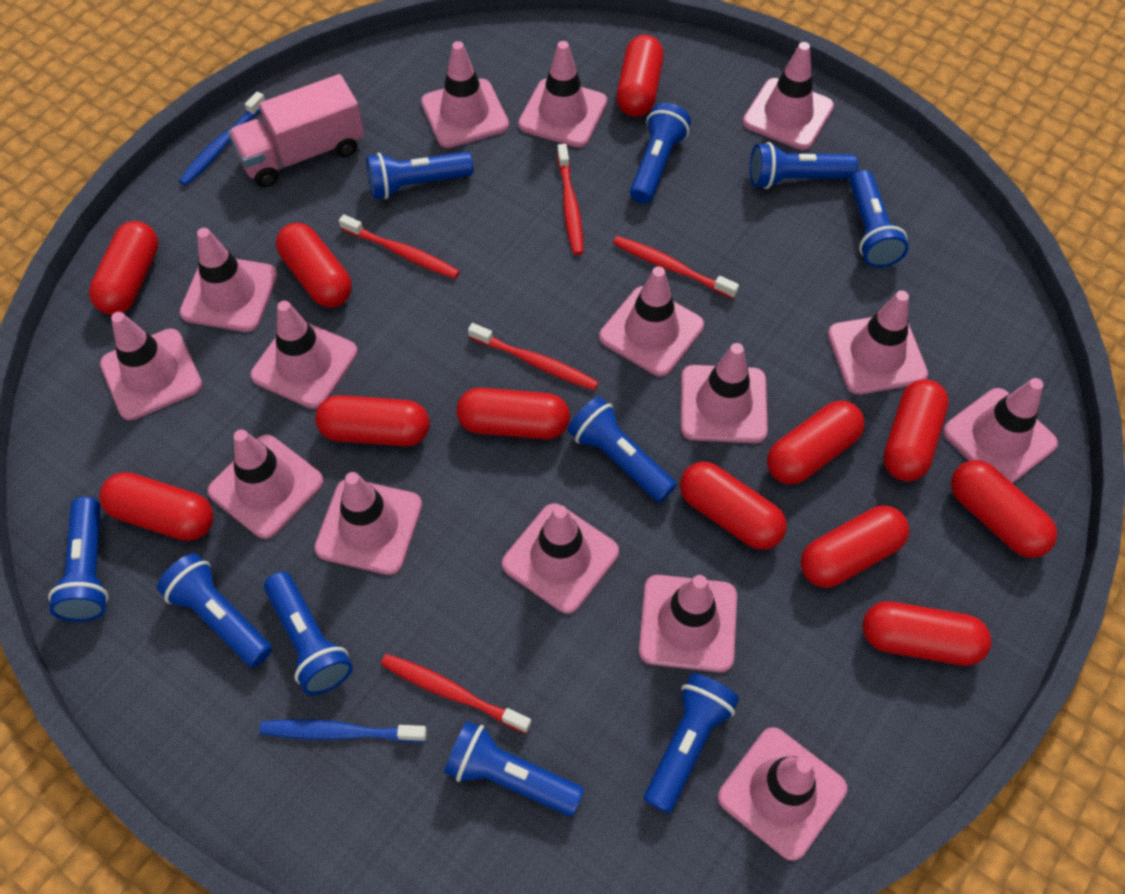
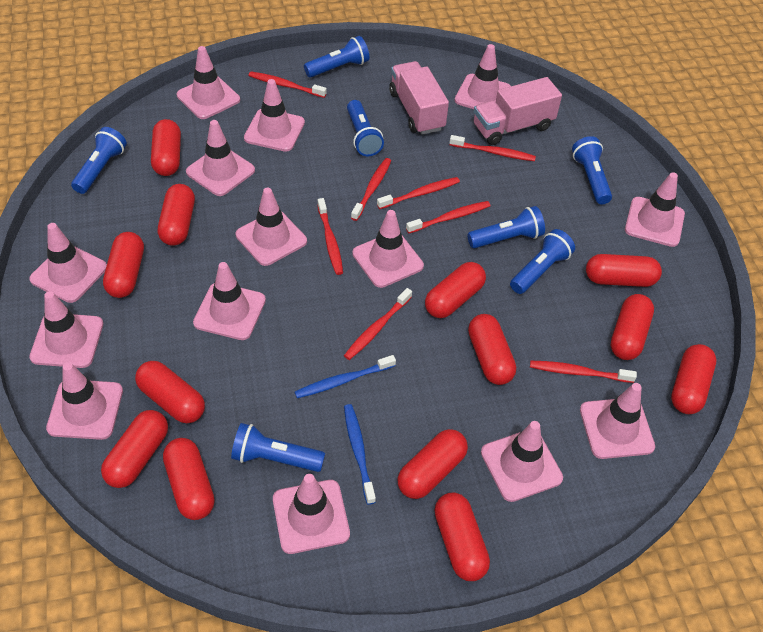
blue flashlight: [48,497,109,622] [157,553,272,667] [264,572,353,695] [366,152,473,199] [444,721,584,816] [568,397,676,502] [630,103,691,204] [644,673,739,814] [750,142,858,189] [850,170,909,268] = 10 -> [71,127,127,194] [231,423,325,472] [304,36,369,77] [347,100,384,156] [467,206,545,248] [510,229,575,294] [572,136,612,204] = 7
pink traffic cone: [100,312,202,420] [180,228,278,332] [207,429,324,539] [251,301,358,409] [314,472,422,575] [421,41,509,148] [502,503,619,614] [518,41,607,148] [599,267,704,376] [639,575,737,673] [681,343,768,443] [718,727,847,861] [743,42,834,150] [828,291,928,395] [943,378,1058,484] = 15 -> [29,223,107,303] [29,291,103,368] [46,362,123,440] [177,46,240,119] [186,120,255,196] [193,262,266,340] [235,188,307,266] [244,79,305,152] [273,474,350,554] [352,210,424,288] [454,44,511,109] [481,421,563,502] [580,383,655,459] [625,172,685,247] = 14
pink truck: [228,74,365,187] = 1 -> [389,61,449,135] [474,77,562,145] = 2
red capsule: [89,221,159,315] [99,472,214,541] [276,223,352,307] [315,395,429,446] [457,388,570,439] [617,35,663,117] [680,462,787,550] [767,401,865,485] [800,506,909,587] [863,601,991,666] [883,379,949,481] [951,460,1057,558] = 12 -> [101,410,168,488] [103,232,144,298] [135,361,205,423] [151,119,181,176] [158,184,195,246] [163,438,215,520] [398,429,468,499] [425,262,486,318] [434,493,490,581] [468,314,516,385] [586,254,662,287] [610,294,654,360] [671,344,716,414] = 13
red toothbrush: [339,214,460,279] [381,654,531,734] [468,323,599,391] [557,144,584,255] [613,236,739,299] = 5 -> [249,72,327,98] [317,198,343,275] [344,288,412,360] [351,158,391,221] [377,177,460,209] [406,201,490,233] [450,135,536,161] [530,361,637,383] = 8

